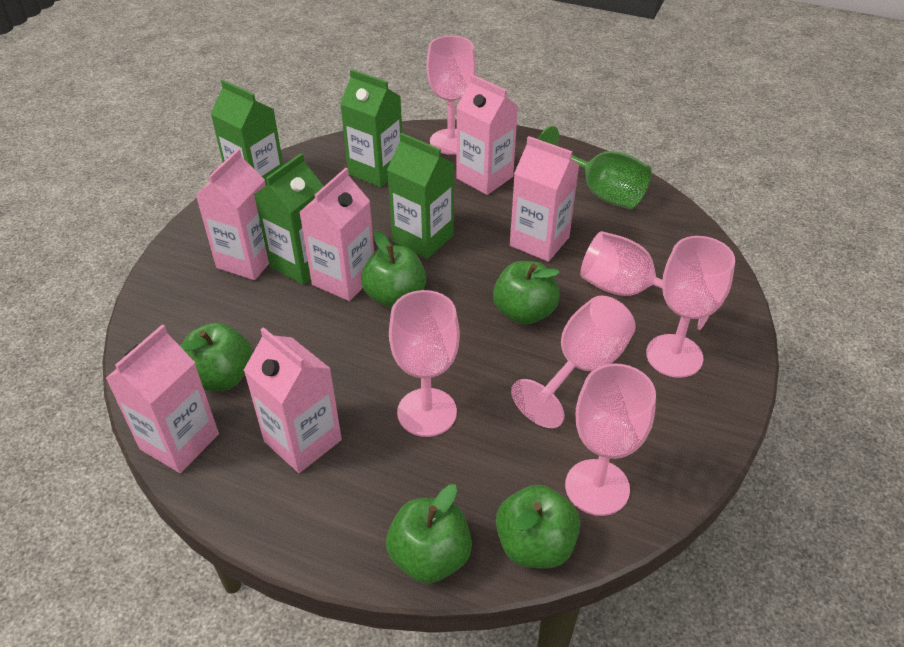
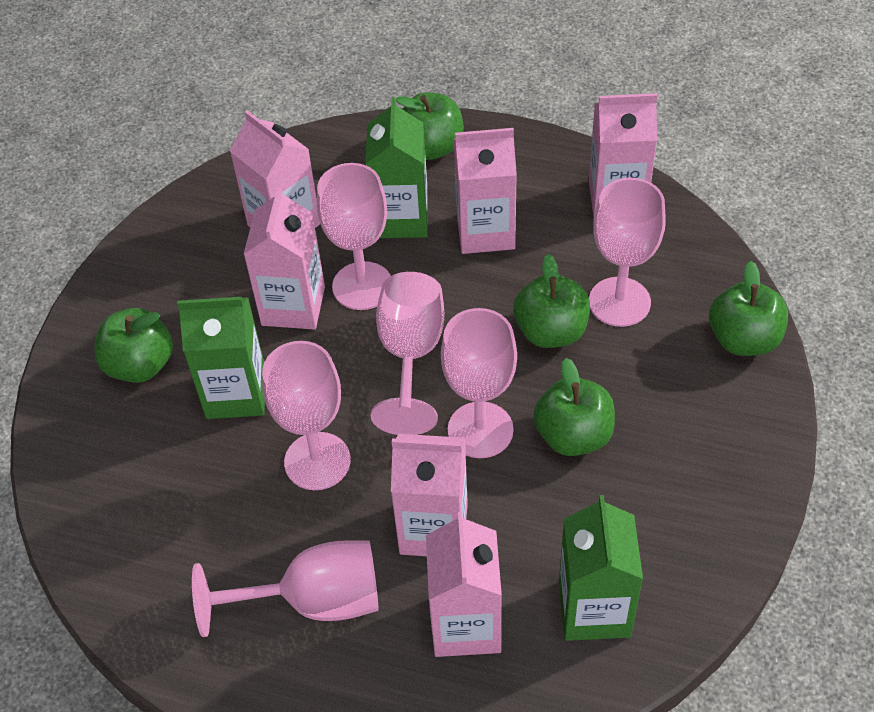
green carton: [211,80,283,185] [254,153,324,285] [340,69,402,187] [387,133,454,259] = 4 -> [177,297,265,419] [365,98,428,238] [559,495,643,641] = 3
green goblet: [538,126,652,209] = 1 -> none = 0

